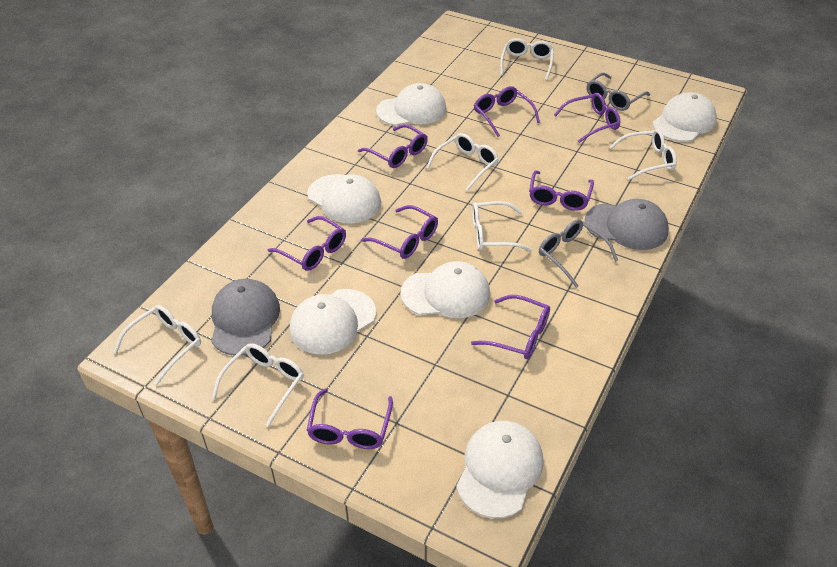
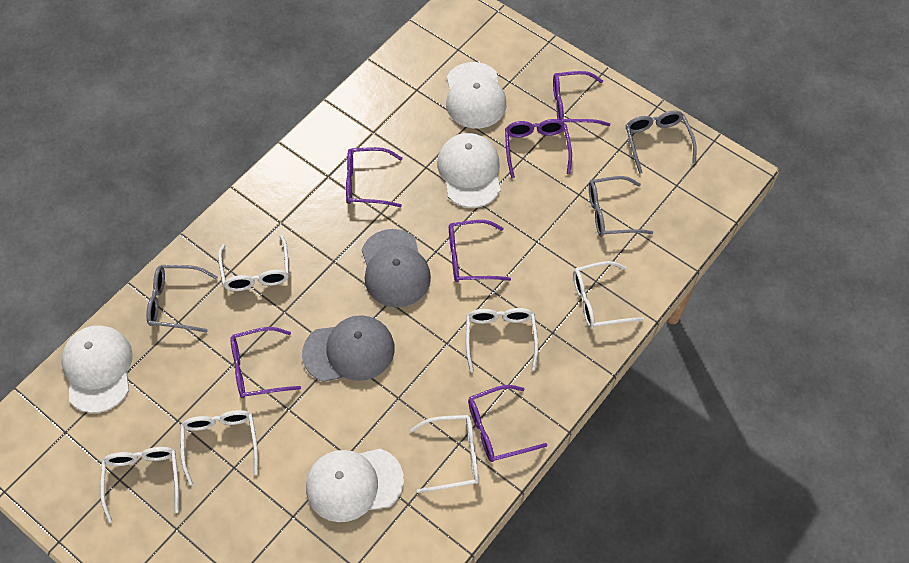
grey glasses: [539,219,618,288] [587,73,650,111] = 2 -> [146,265,218,333] [589,176,653,237] [625,110,697,174] = 3
purple glasses: [268,216,346,271] [307,389,393,449] [358,124,428,168] [361,205,438,259] [471,295,550,359] [474,86,540,137] [529,171,594,211] [554,93,620,143] = 8 -> [230,327,301,398] [346,147,403,207] [449,220,511,282] [468,385,547,462] [505,119,572,178] [553,71,611,126] = 6
white cap: [290,289,376,355] [307,174,381,223] [376,83,446,126] [400,261,490,318] [456,421,544,518] [653,92,717,142] = 6 -> [61,325,133,413] [306,449,404,522] [437,133,501,208] [446,62,506,128] = 4

